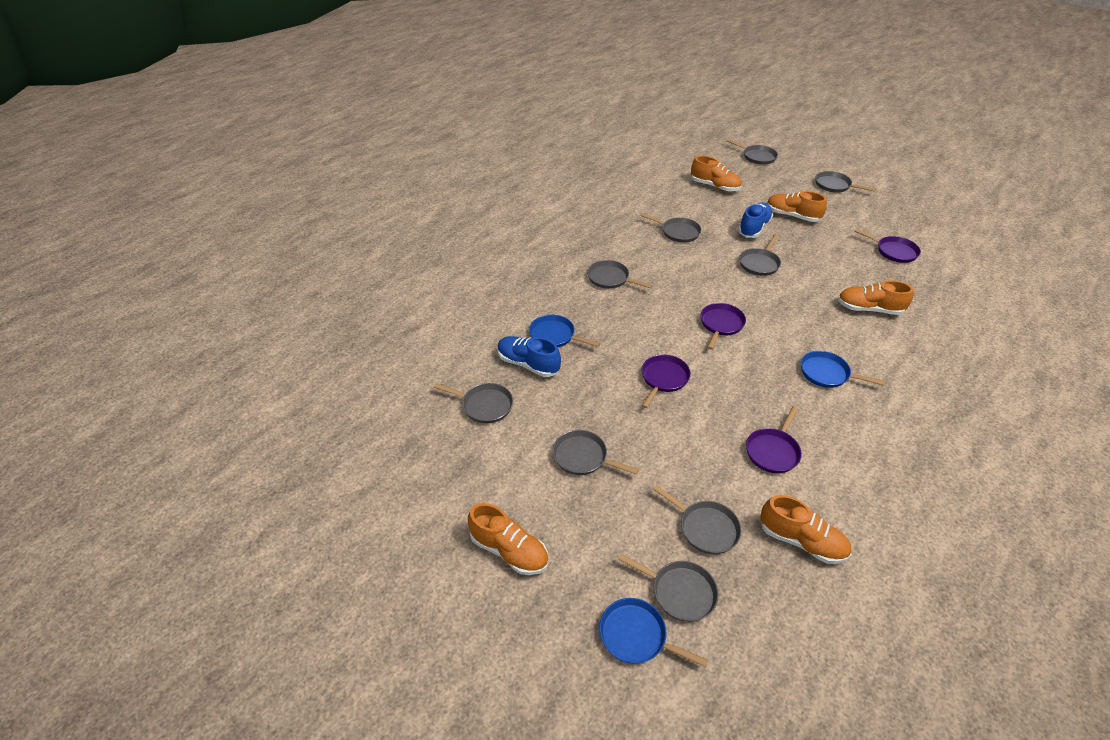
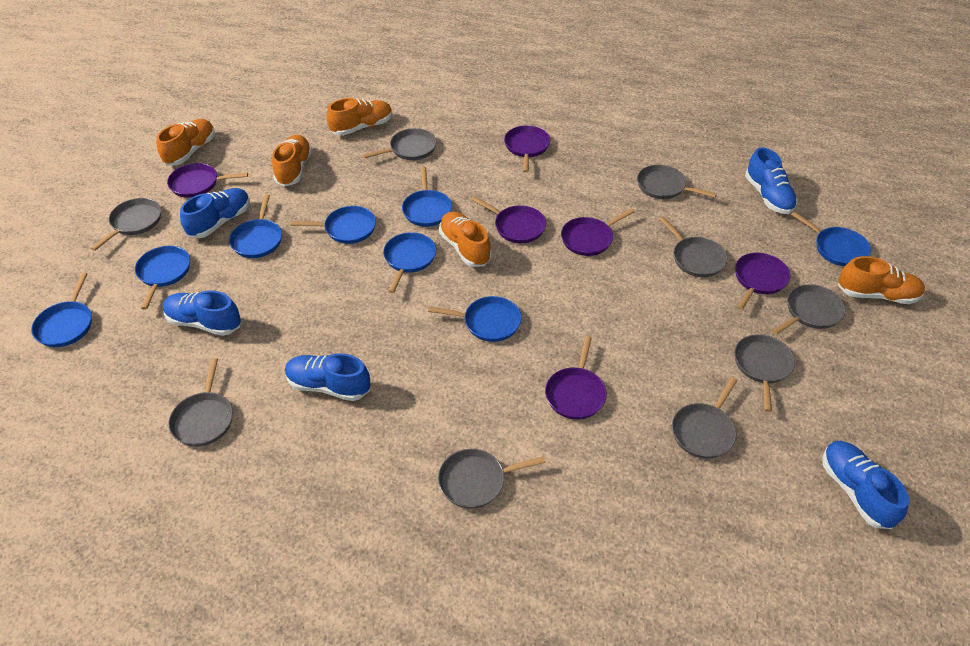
blue pan: [529,315,600,347] [599,598,708,667] [801,351,885,388] = 3 -> [31,272,92,347] [135,246,190,310] [229,194,282,258] [290,206,376,244] [383,232,436,293] [402,167,452,227] [428,296,521,342] [791,211,871,266] = 8
blue shoe: [497,336,561,377] [738,202,773,238] = 2 -> [163,290,241,336] [180,188,250,238] [285,353,370,401] [745,147,797,214] [822,441,909,529] = 5
purple pan: [642,354,691,408] [700,303,746,349] [746,406,802,473] [854,229,921,263] = 4 -> [167,163,248,198] [471,196,546,243] [504,126,550,172] [545,336,607,419] [561,208,635,256] [735,253,790,310] = 6

